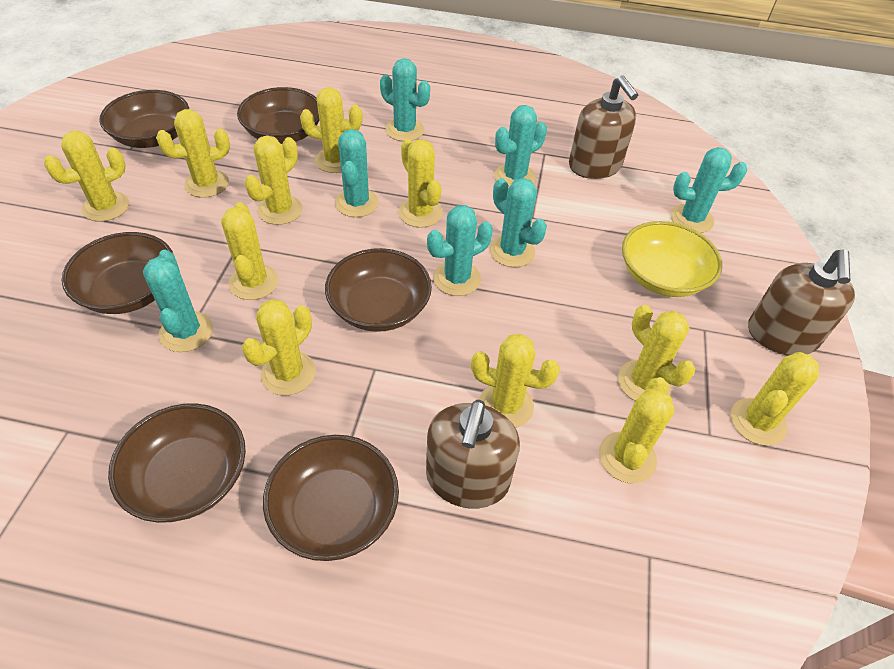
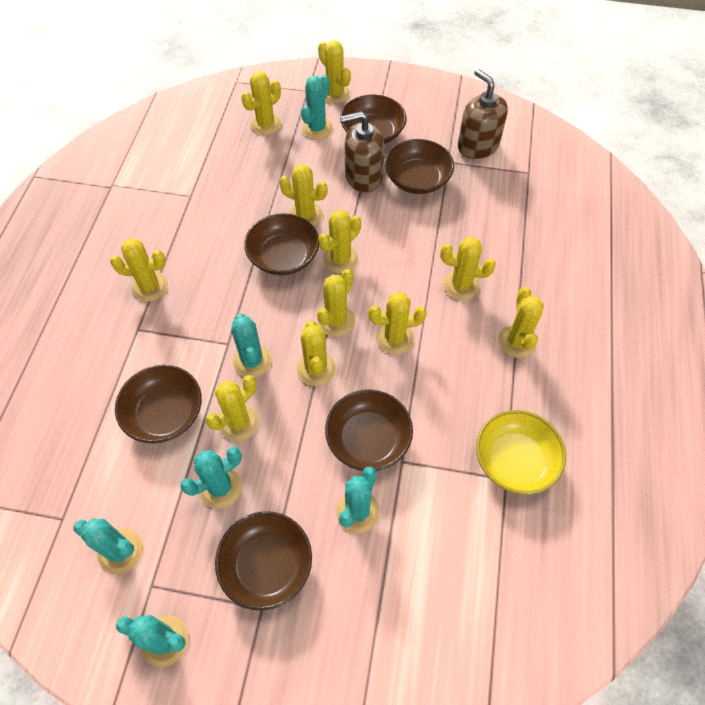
brown soap dispenser: [426,400,520,508] [569,75,638,179] [748,250,855,355] = 3 -> [340,111,385,193] [458,69,508,159] = 2
turquoise cactus: [143,250,213,352] [335,129,379,217] [380,58,430,141] [427,205,493,296] [490,178,547,267] [495,105,547,188] [671,147,747,233] = 7 -> [73,518,143,574] [116,615,189,667] [180,447,242,508] [231,313,272,377] [301,75,333,140] [336,466,380,533] = 6

